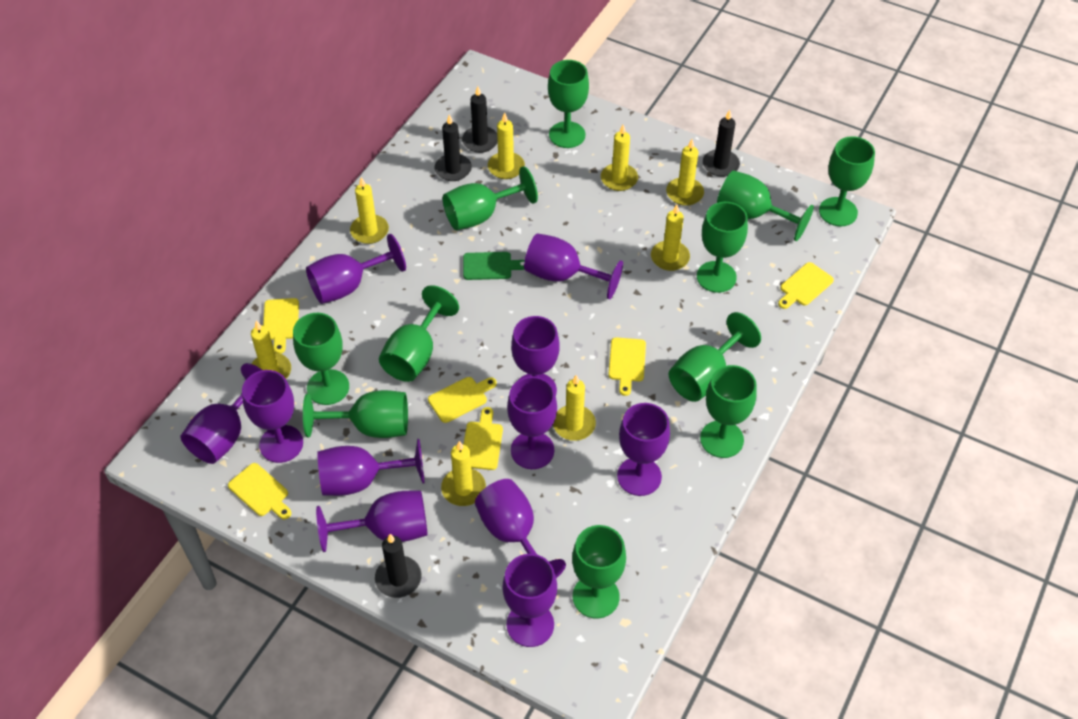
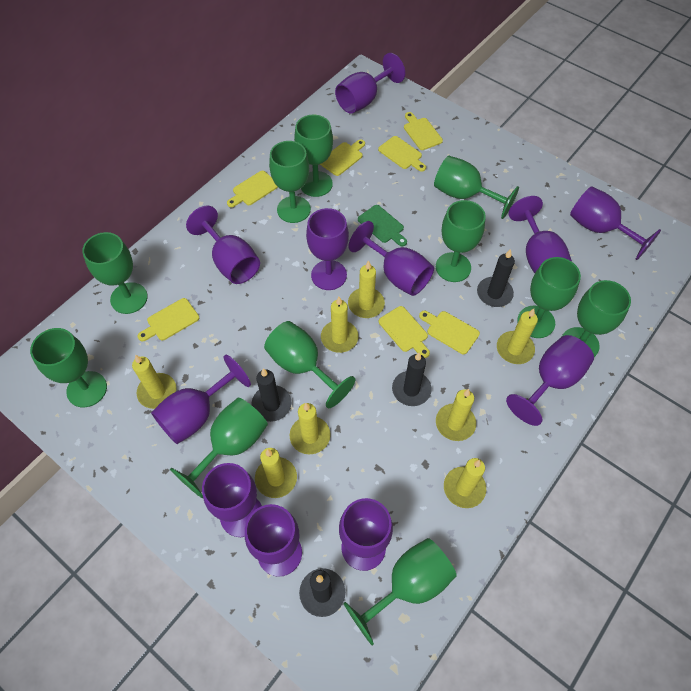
yellow cutting board: [228,463,292,519] [263,298,299,354] [428,377,497,423] [463,407,503,470] [608,337,646,396] [778,262,834,309] = 6 -> [137,298,199,341] [227,171,278,207] [320,139,365,176] [378,136,426,172] [379,306,430,358] [404,112,443,150] [419,311,480,354] = 7

